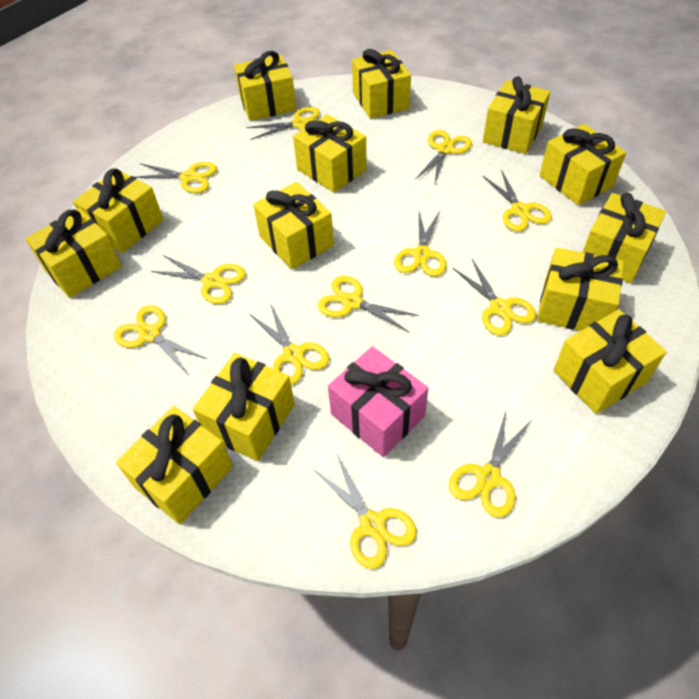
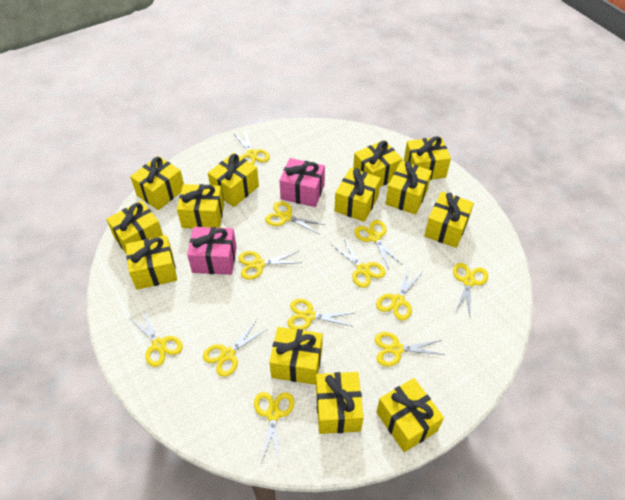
pink gift: [328,346,428,457] = 1 -> [187,227,237,275] [279,158,325,207] = 2

